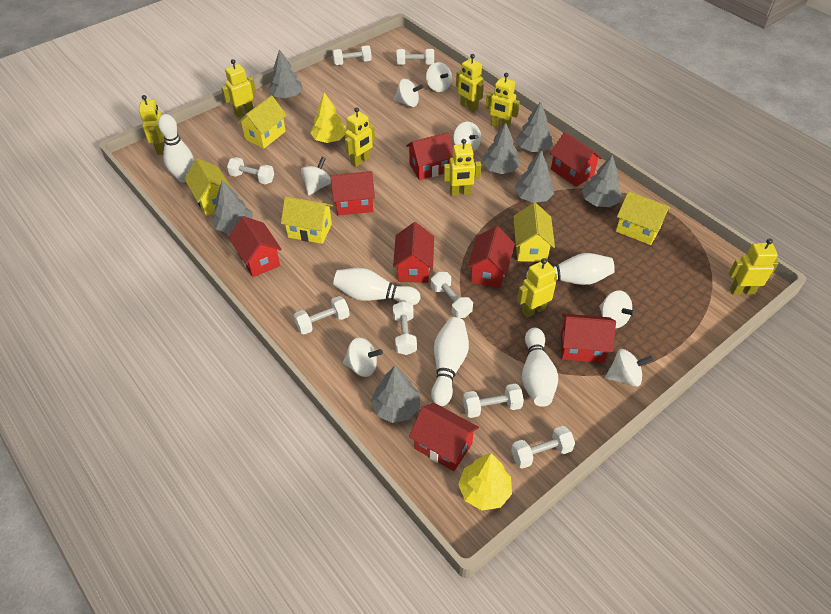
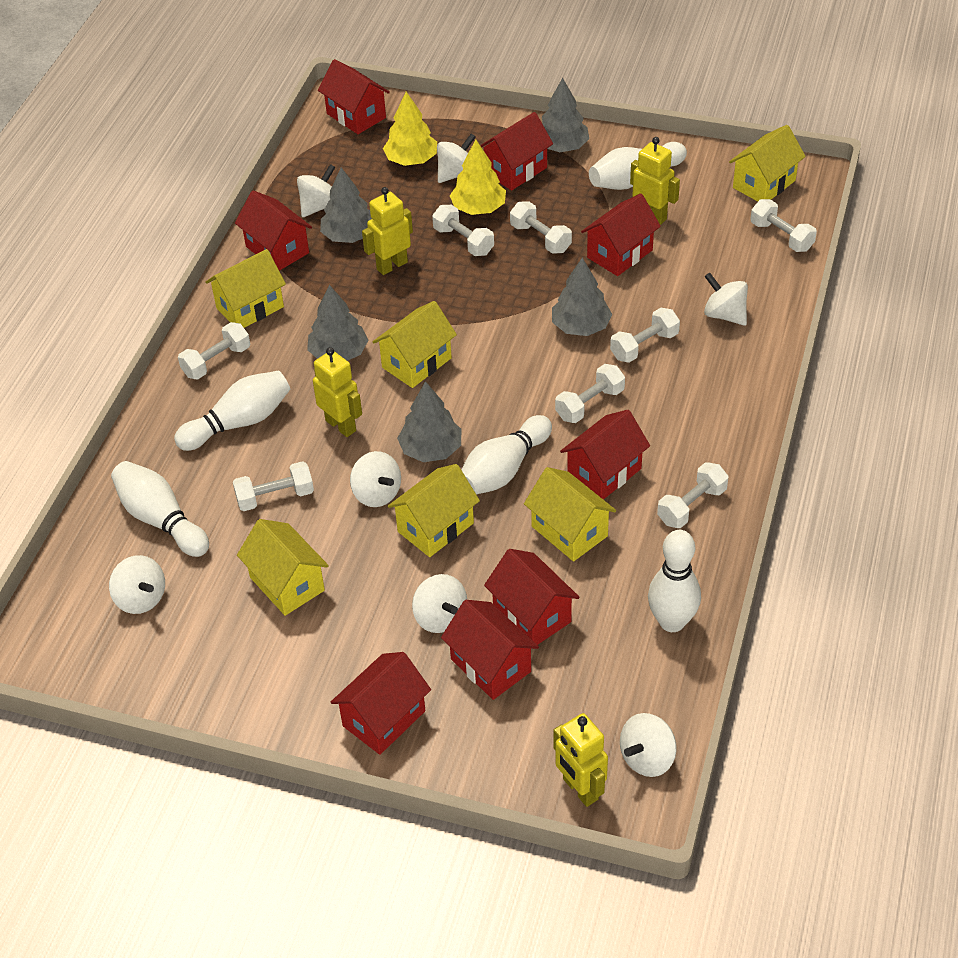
grey tree: [212,180,253,234] [268,49,303,98] [371,366,420,423] [482,122,520,174] [515,151,554,203] [516,101,553,152] [582,155,622,207] = 7 -> [307,285,368,361] [320,167,372,243] [397,381,461,462] [542,78,589,152] [552,258,612,336] = 5
yellow house: [184,159,232,216] [237,95,287,148] [281,196,333,244] [513,203,555,262] [616,191,670,245] = 5 -> [205,249,286,328] [237,519,329,616] [373,301,457,388] [388,464,480,557] [524,467,616,561] [729,125,806,202] = 6
yellow robot: [139,95,165,155] [221,59,256,117] [345,107,375,167] [443,139,481,196] [456,54,484,112] [486,73,520,129] [517,258,557,318] [729,239,779,295] = 8 -> [313,347,362,437] [362,187,413,275] [553,713,608,807] [630,137,680,225] = 4

